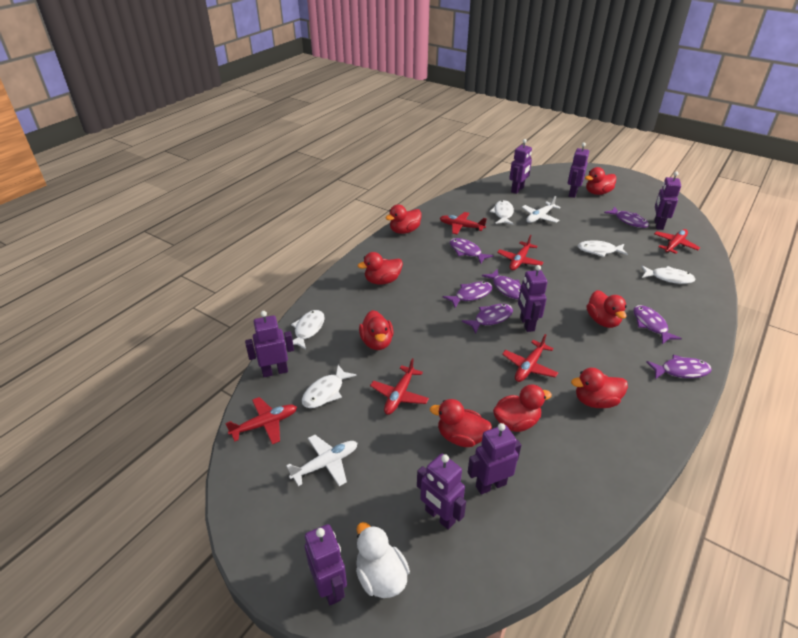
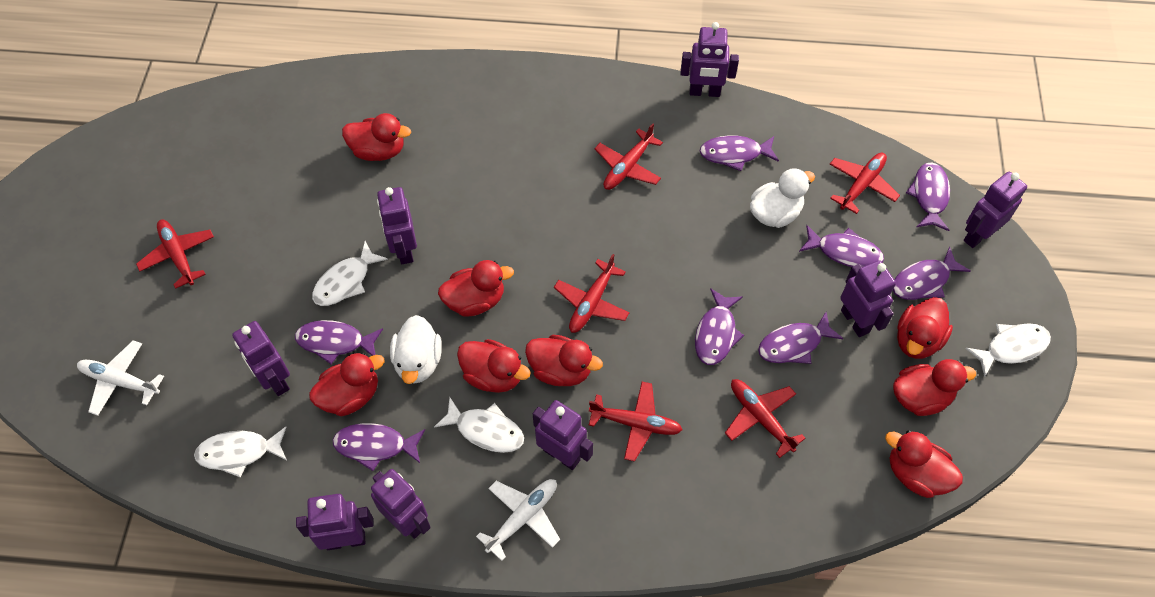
purple fish: [443,282,493,308] [450,238,493,264] [462,304,513,334] [482,269,521,299] [604,206,649,228] [633,305,682,344] [646,355,712,379] = 7 -> [295,320,383,364] [333,423,425,471] [695,288,744,365] [699,135,779,171] [758,312,844,364] [799,225,884,267] [893,247,970,300] [906,162,950,231] = 8
white duck: [356,522,410,598] = 1 -> [390,315,442,384] [750,168,815,228] = 2
white fish: [285,310,325,350] [302,365,356,408] [490,200,514,225] [578,240,628,257] [641,266,695,284] = 5 -> [194,427,287,478] [312,241,388,306] [434,398,524,453] [965,323,1051,377] = 4

